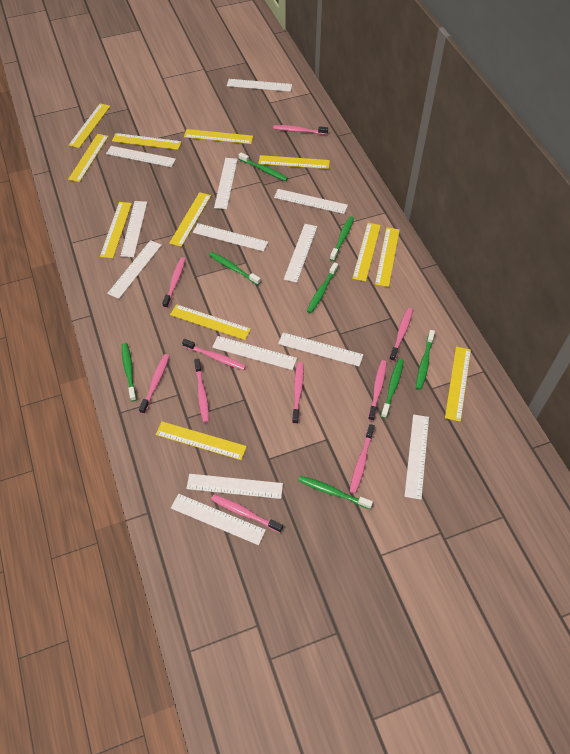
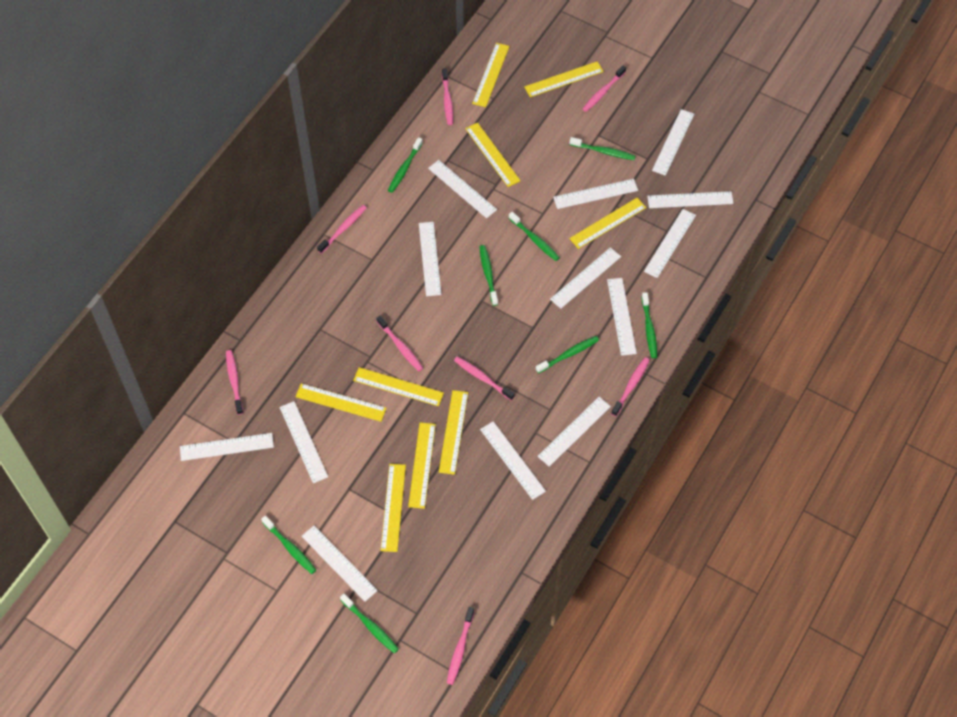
pink toothbrush: [139,354,169,414] [162,257,185,308] [182,339,246,370] [194,358,209,423] [211,495,283,533] [273,125,328,135] [292,362,304,424] [350,424,375,494] [368,360,387,421] [389,308,413,361] = 10 -> [226,350,243,415] [317,205,367,254] [376,315,423,371] [442,68,453,125] [447,607,475,685] [454,356,515,400] [582,66,626,112] [611,357,650,416] = 8
yellow ruler: [68,134,109,182] [69,103,110,148] [100,202,132,258] [112,133,182,150] [156,421,247,460] [169,192,211,247] [170,304,251,340] [184,129,253,144] [258,155,330,169] [352,223,381,282] [375,227,400,287] [445,347,471,422] = 12 -> [295,383,387,422] [353,367,444,406] [381,464,406,552] [408,423,436,509] [439,390,468,475] [465,123,521,187] [472,43,510,107] [524,61,604,97] [569,198,646,249] = 9

